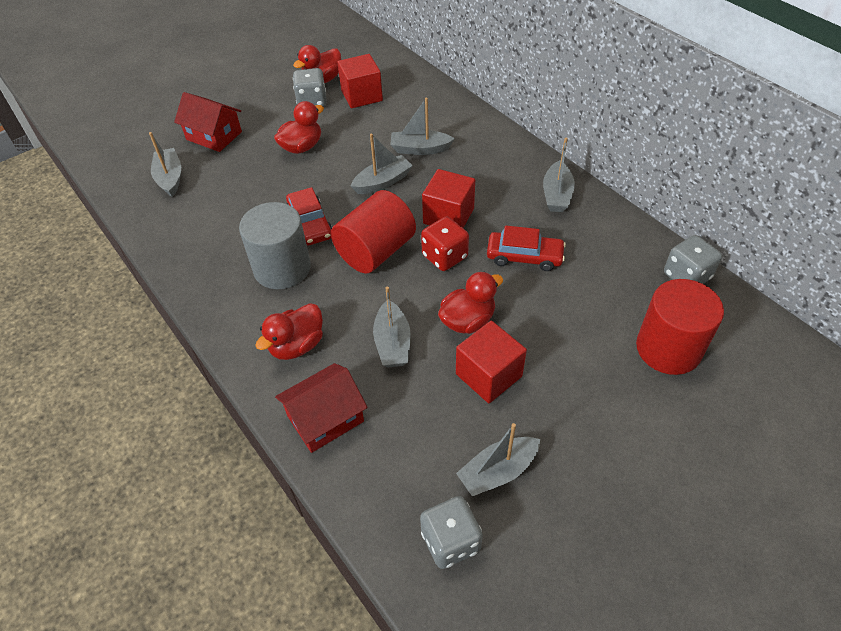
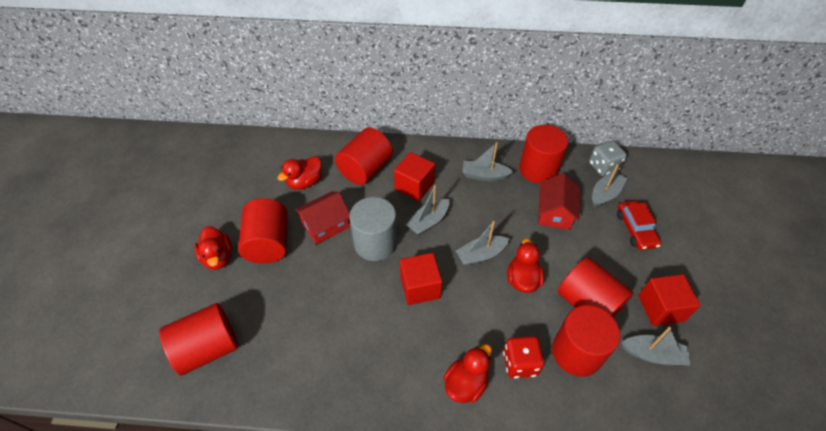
grey boat: [149,132,181,197] [351,134,413,194] [373,287,411,368] [390,98,455,155] [456,423,540,496] [543,138,575,212] = 6 -> [406,185,449,235] [456,221,510,266] [463,142,513,181] [592,164,628,207] [622,327,690,365] = 5
grey dice: [293,68,327,107] [420,496,483,569] [664,235,722,284] = 3 -> [589,140,627,176] = 1
red car: [286,187,332,246] [487,226,566,271] = 2 -> [617,201,661,250] = 1
red cylinder: [331,190,416,274] [636,279,724,375] = 2 -> [159,303,238,376] [238,198,288,264] [335,128,393,185] [519,125,568,184] [552,305,620,377] [558,257,634,318] = 6

